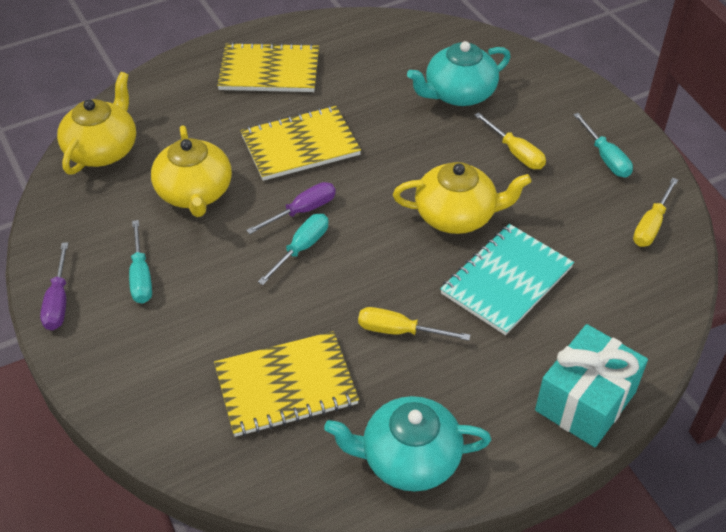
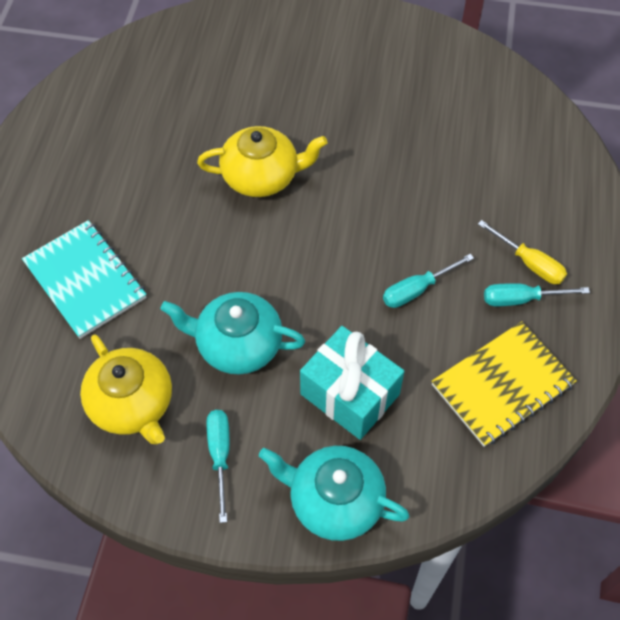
purple screwdriver: [40,242,68,330] [246,182,336,234] = 2 -> none = 0
yellow notebook: [214,331,359,437] [217,42,319,92] [241,106,361,181] = 3 -> [431,321,577,447] = 1
yellow screwdriver: [358,307,470,341] [474,112,546,169] [633,178,678,247] = 3 -> [478,220,567,284] = 1
yellow teapot: [57,72,136,175] [151,125,232,217] [393,162,532,234] = 3 -> [80,335,172,444] [197,126,327,197] = 2

